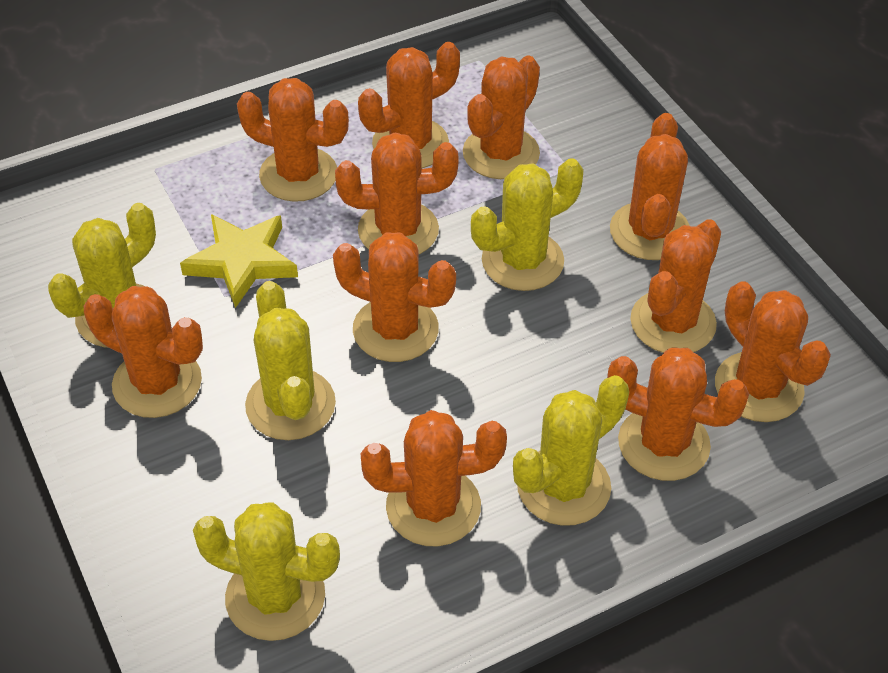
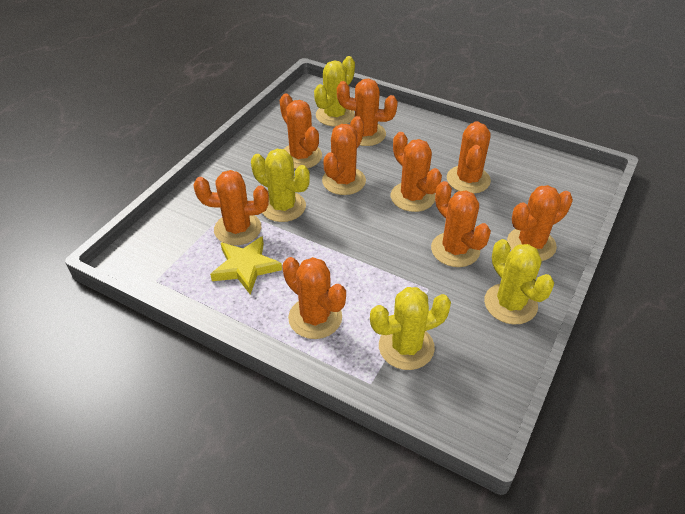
orange cactus: [84,286,203,418] [237,78,349,202] [333,233,456,362] [335,133,459,255] [358,42,460,169] [360,410,507,546] [463,56,540,179] [607,348,749,481] [610,113,690,260] [630,219,721,353] [715,281,831,422] = 11 -> [193,170,269,245] [280,94,322,169] [282,257,346,339] [322,116,366,195] [337,79,398,146] [391,132,442,212] [431,181,491,267] [447,121,491,194] [507,185,573,261] = 9
yellow cactus: [48,203,156,348] [193,502,340,641] [245,281,336,440] [471,158,584,291] [513,375,629,526] = 5 -> [251,149,310,222] [314,56,355,126] [370,287,451,370] [484,239,555,324] = 4

